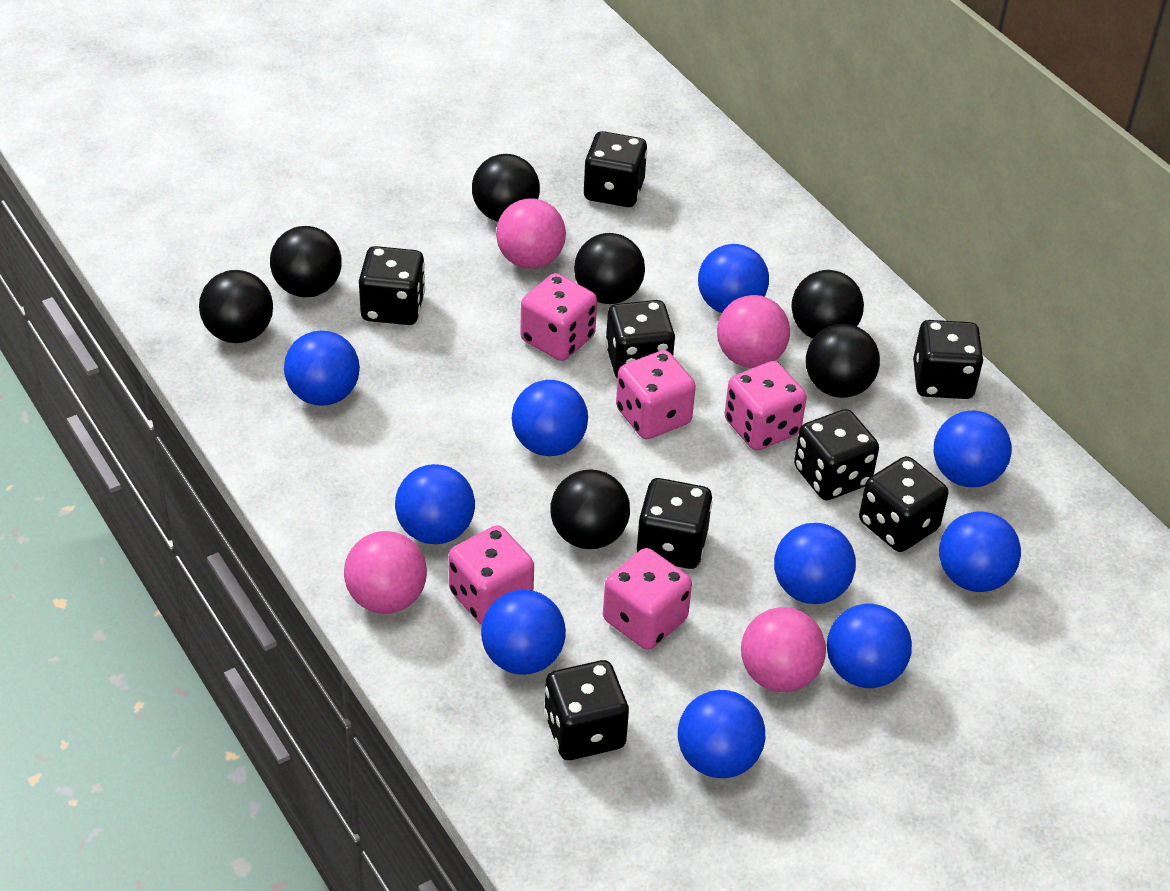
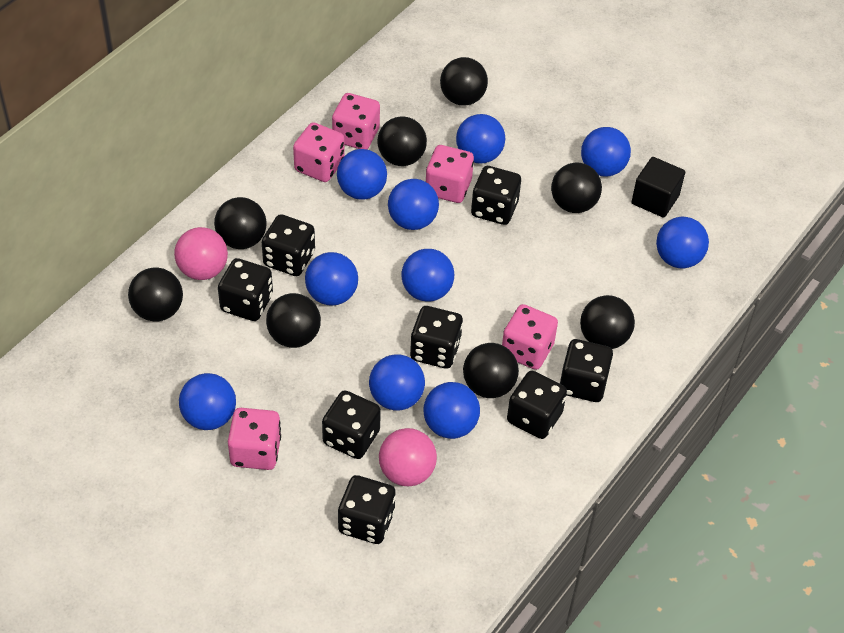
black ball: [199,270,273,343] [270,226,342,297] [472,154,540,222] [550,470,630,549] [574,233,645,304] [791,270,864,339] [806,324,880,398] = 7 -> [128,268,183,321] [214,197,267,249] [266,293,321,348] [377,117,427,166] [440,57,488,106] [463,343,519,398] [551,163,602,213] [580,295,635,349] = 8
black cube: none = 0 -> [632,157,685,218] = 1
pink ball: [344,531,427,614] [496,198,566,269] [717,295,790,368] [741,607,826,692] = 4 -> [174,227,228,280] [379,428,437,486] = 2

